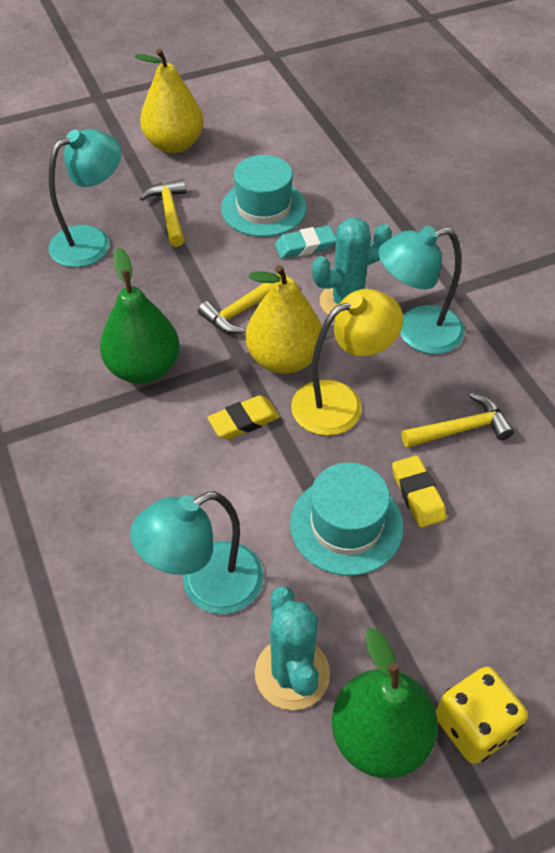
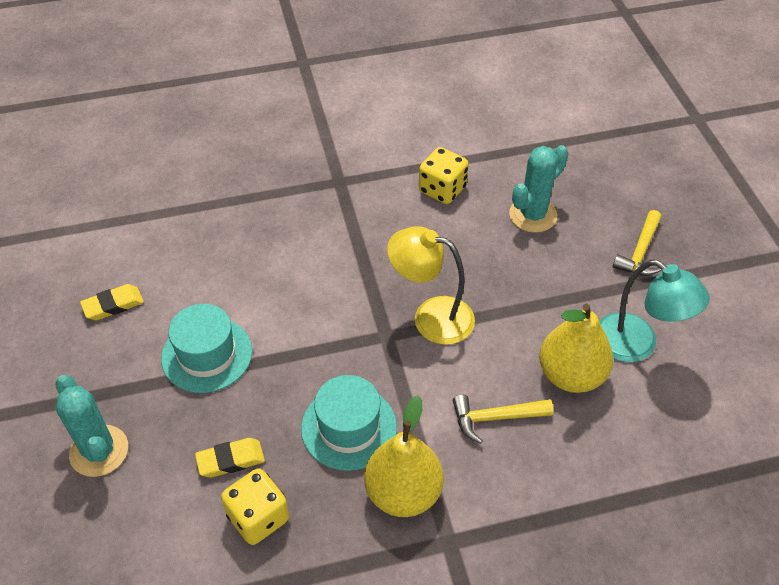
green pear: [100,248,180,384] [332,628,438,778] = 2 -> none = 0
turquoise eraser: [275,225,336,259] = 1 -> none = 0
turquoise lamp: [48,129,121,267] [130,491,264,614] [378,226,465,354] = 3 -> [599,259,710,362] = 1
yellow dice: [436,666,528,764] = 1 -> [221,468,289,545] [419,147,469,204] = 2
yellow hammer: [140,179,186,247] [198,274,288,334] [402,393,514,448] = 3 -> [453,395,553,444] [612,210,662,276] = 2

